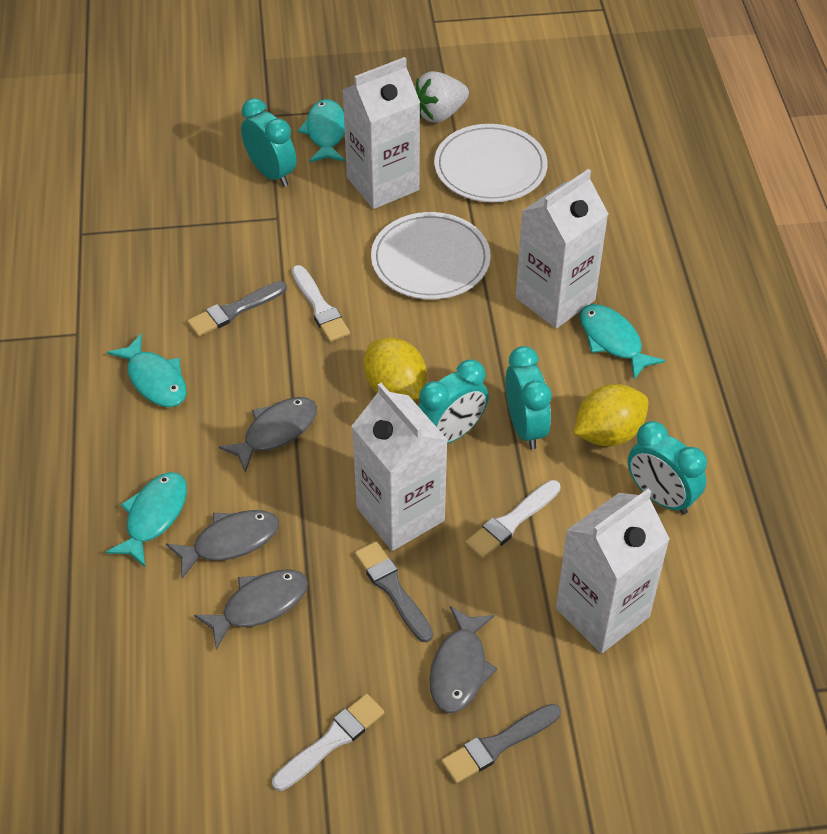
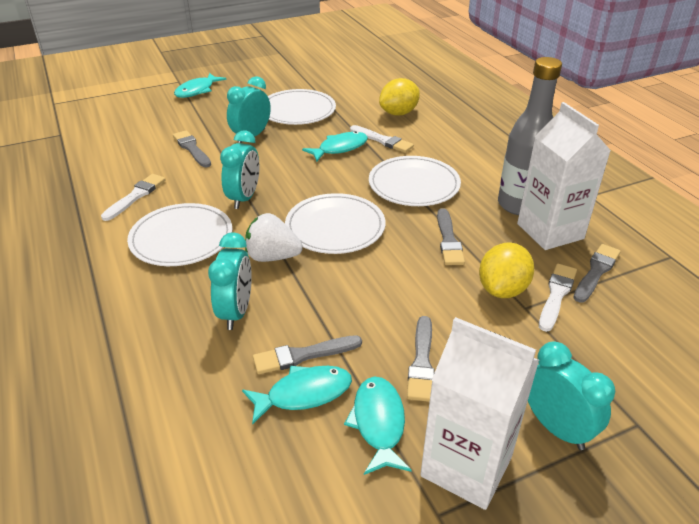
grey bottle: none = 0 -> [498,57,562,215] = 1
grey brush: [187,281,287,337] [355,541,433,643] [441,704,561,784] = 3 -> [173,130,211,167] [253,335,362,374] [407,316,435,402] [437,208,465,265] [574,244,621,303] = 5
grey fish: [166,510,279,578] [194,569,308,650] [218,397,317,473] [429,606,498,713] = 4 -> none = 0
white carton: [343,57,420,209] [352,383,447,551] [515,169,608,329] [556,489,670,653] = 4 -> [420,317,539,510] [517,102,611,250] = 2
white plate: [371,212,491,299] [434,124,548,202] = 2 -> [127,203,233,266] [268,89,336,125] [285,193,385,254] [369,156,461,206] = 4

